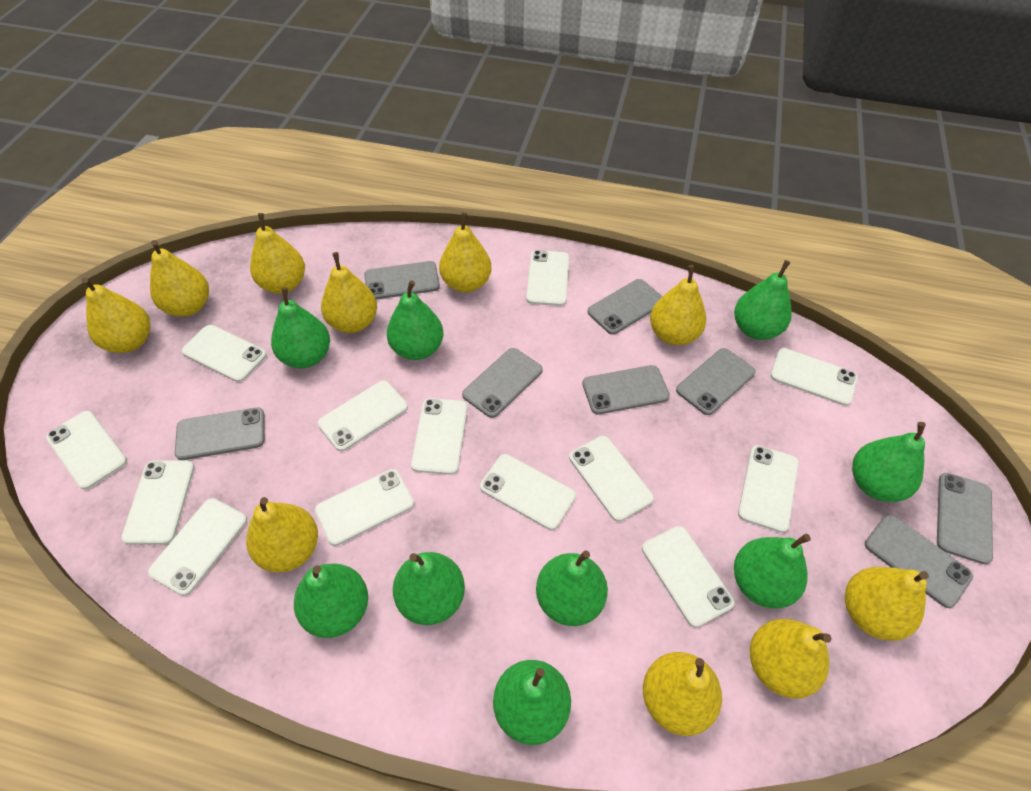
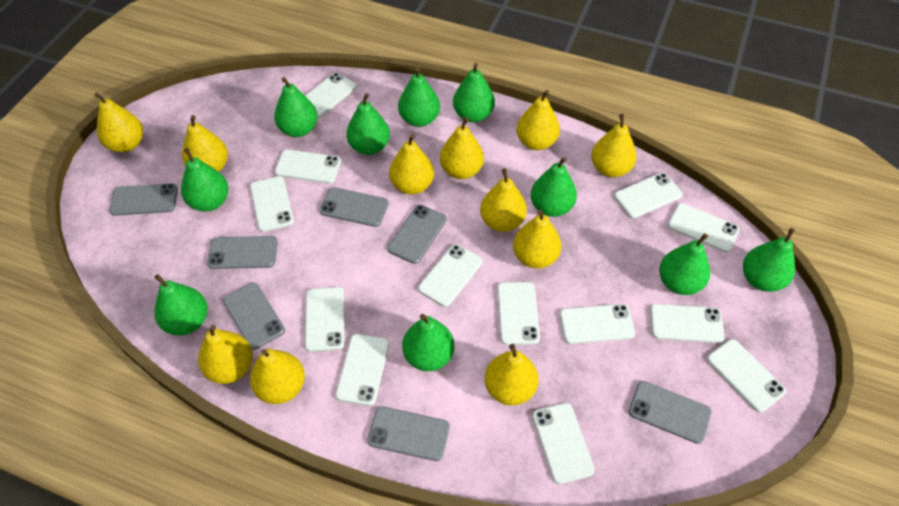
green pear: [271,287,330,368] [294,563,368,638] [387,281,443,360] [393,552,465,625] [493,660,571,745] [536,550,608,626] [734,260,792,340] [734,533,811,608] [852,422,926,502] = 9 -> [154,274,208,336] [181,148,228,212] [274,77,318,137] [346,93,390,155] [398,67,440,127] [402,314,455,371] [453,63,495,122] [531,157,577,217] [659,233,710,295] [743,228,795,292] = 10
grey phone: [175,407,265,460] [364,261,440,300] [462,348,543,418] [582,365,670,414] [587,279,663,335] [676,348,756,415] [865,514,973,608] [937,473,993,565] = 8 -> [109,183,178,216] [207,236,278,269] [223,283,285,350] [320,187,389,227] [367,407,450,461] [388,205,447,264] [629,381,711,444] = 7
yellow pear: [81,278,150,353] [150,240,209,317] [246,497,318,572] [250,213,305,294] [321,252,377,333] [439,212,492,293] [643,652,722,736] [650,265,706,345] [750,619,832,699] [845,567,929,641] = 10 -> [94,92,143,152] [182,115,228,172] [198,325,253,384] [250,349,305,404] [389,134,434,194] [440,117,484,179] [480,168,527,232] [485,344,539,406] [513,210,561,269] [517,90,560,150] [591,114,637,177] = 11

